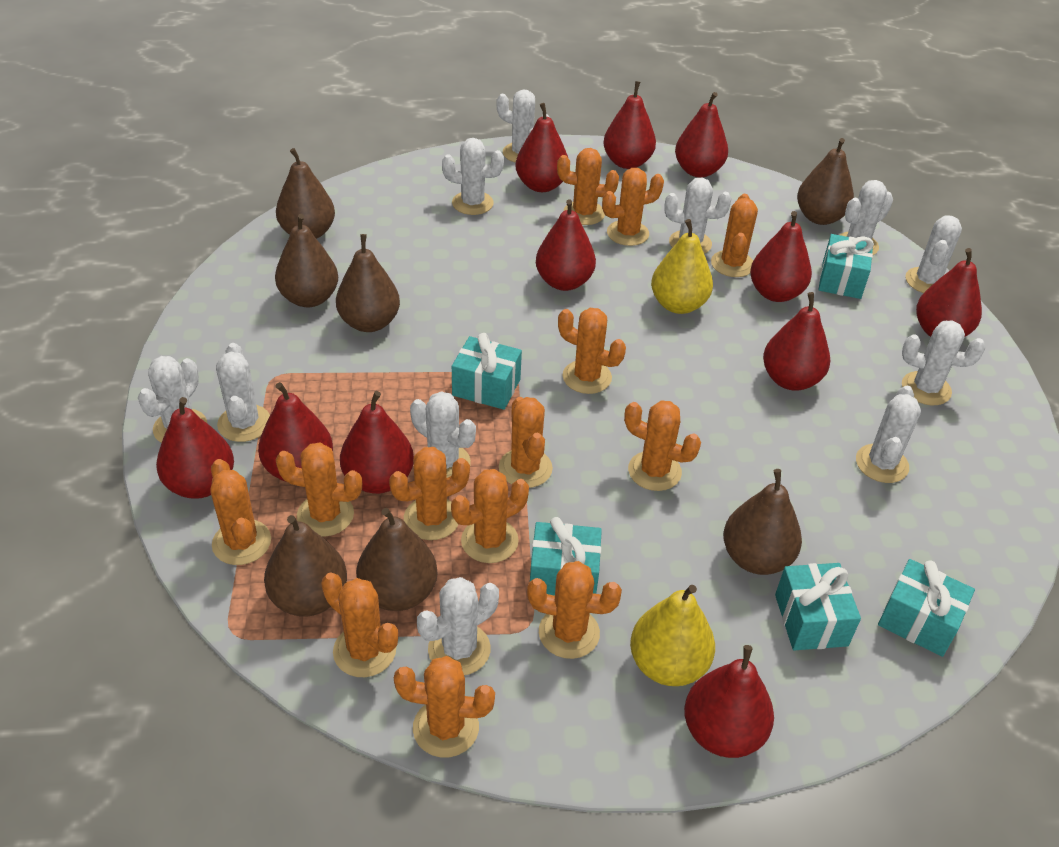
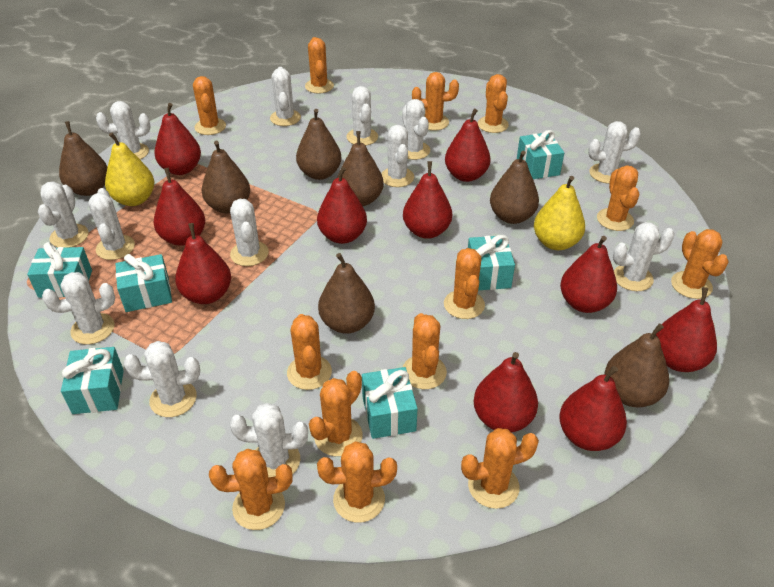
red pear: [156,397,234,499] [258,382,333,482] [340,391,414,494] [515,103,568,192] [536,199,596,291] [603,81,656,169] [675,92,728,178] [684,645,774,758] [750,211,812,302] [763,292,830,391] [916,248,982,337] = 11 -> [154,103,201,175] [154,168,205,246] [175,223,231,304] [317,167,367,244] [403,161,452,239] [445,108,491,182] [473,352,538,433] [559,366,627,451] [560,236,617,313] [656,287,717,372] = 10
turquoise gift: [452,333,522,410] [530,517,602,596] [775,563,861,650] [819,234,874,299] [878,559,975,657] = 5 -> [27,242,92,298] [61,347,124,414] [115,254,172,312] [362,367,418,439] [468,235,515,290] [517,130,564,179] = 6
white cactus: [138,356,207,443] [216,343,270,442] [410,391,476,478] [417,577,499,675] [442,138,504,215] [497,90,549,163] [664,178,731,254] [840,180,893,255] [856,386,921,483] [902,320,985,405] [906,215,962,293] = 11 -> [38,181,88,248] [42,272,115,344] [88,188,135,260] [96,101,150,160] [124,341,200,417] [229,403,308,477] [230,199,269,266] [270,67,301,126] [346,86,378,146] [381,125,414,187] [402,99,430,160] [588,121,641,184] [613,222,674,291] = 13

